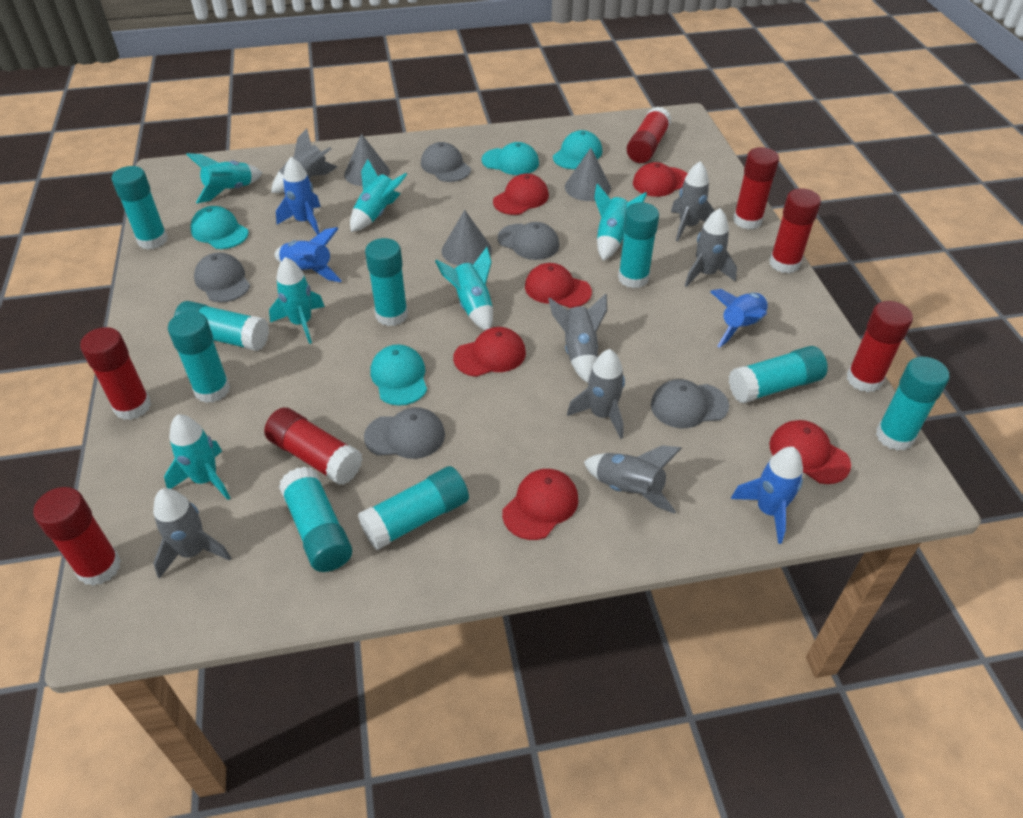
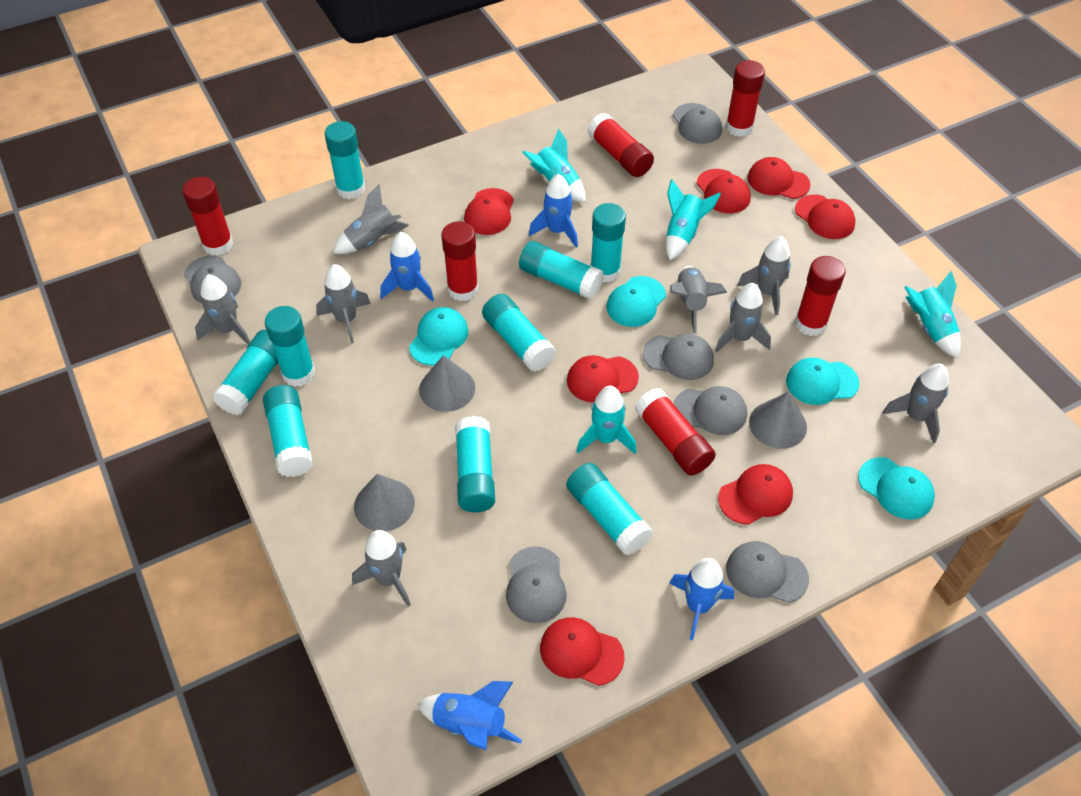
grey cap: [194,253,250,302] [364,407,445,459] [421,142,471,182] [497,222,559,260] [651,379,729,428] = 5 -> [184,256,241,303] [506,547,567,623] [643,334,714,380] [673,103,722,144] [673,386,747,435] [726,541,809,603] = 6
grey rocket: [153,488,231,579] [271,128,337,193] [548,294,607,383] [567,349,625,439] [584,445,682,514] [671,161,715,241] [685,208,737,287] = 7 -> [195,274,250,345] [316,264,371,343] [333,184,409,254] [352,530,411,607] [670,266,727,334] [715,283,771,353] [737,236,791,315] [882,364,949,443] = 8
red cap: [453,327,526,377] [493,173,549,215] [502,469,578,540] [525,263,592,308] [633,162,688,197] [769,420,851,484] = 6 -> [464,188,514,235] [540,617,625,686] [567,355,639,403] [697,169,751,213] [718,464,793,525] [747,157,811,199] [795,195,856,239] = 7
red glue stick: [33,487,121,586] [80,327,151,420] [264,407,363,485] [627,106,671,163] [733,147,779,229] [769,188,821,273] [847,301,913,392] = 7 -> [182,177,233,256] [441,221,478,301] [588,113,654,177] [635,388,716,476] [726,60,765,137] [795,256,846,336] = 6
turquoise rocket: [164,414,230,500] [186,153,262,204] [269,257,325,344] [350,159,407,232] [435,247,493,331] [594,183,647,261] = 6 -> [522,128,585,202] [576,386,636,454] [666,179,721,260] [904,270,961,358] = 4

